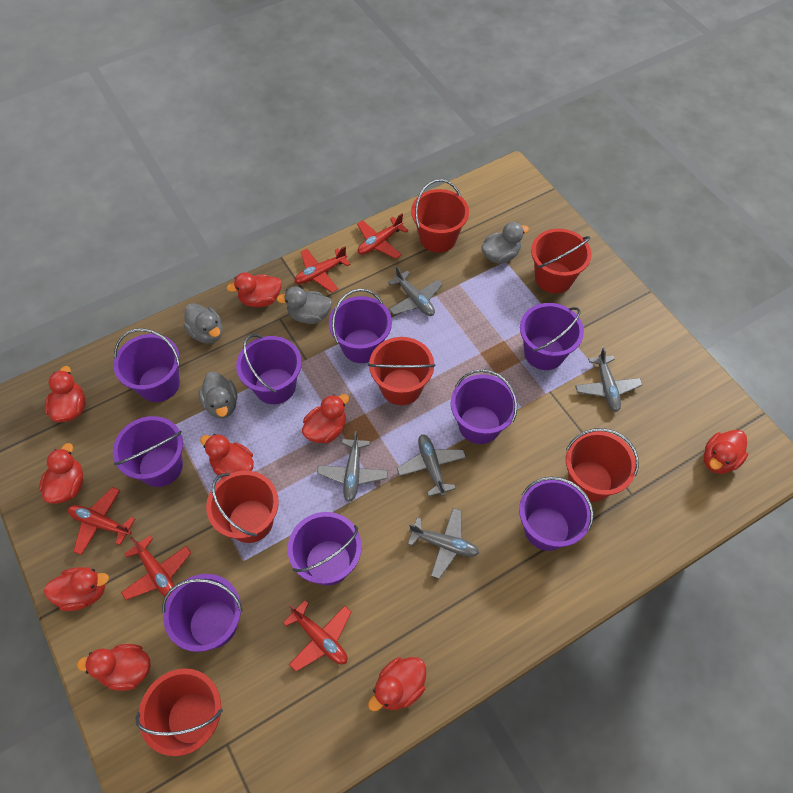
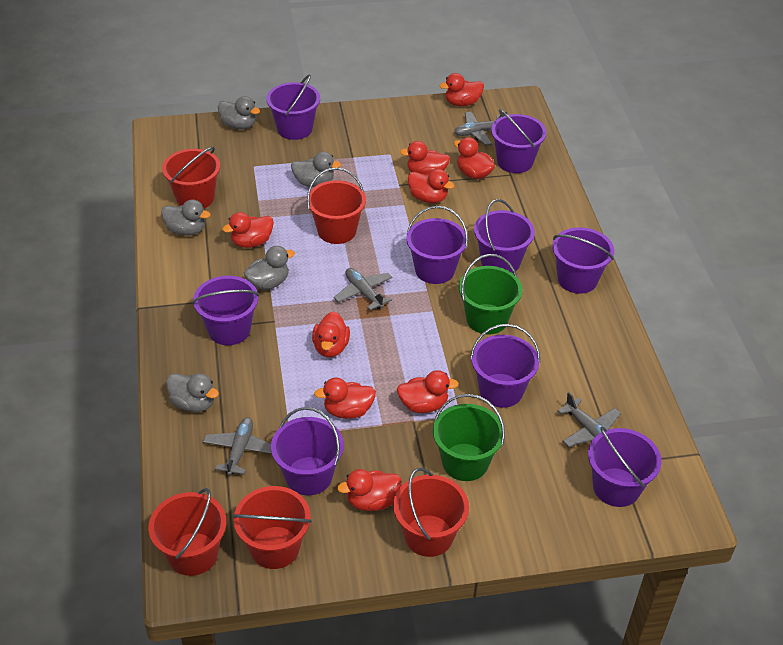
green bucket: none = 0 -> [433,394,505,481] [459,254,523,334] = 2
grey duck: [183,303,222,344] [199,371,237,419] [277,286,332,324] [481,222,529,264] = 4 -> [161,199,210,236] [166,373,219,412] [218,96,260,129] [244,246,295,290] [291,151,341,187] = 5
grey plane: [317,431,388,502] [388,266,443,316] [397,434,466,497] [408,508,479,579] [575,347,642,412] = 5 -> [203,417,272,476] [334,268,393,310] [454,111,507,146] [558,392,621,447] = 4
red bucket: [135,668,223,756] [206,471,279,543] [368,337,435,405] [411,179,469,253] [531,229,592,293] [566,428,639,502] = 6 -> [149,488,226,576] [162,147,220,208] [232,486,312,569] [307,167,366,244] [393,468,469,557] = 5
red plane: [68,487,135,555] [121,536,191,600] [283,600,352,671] [295,247,351,293] [357,214,409,259] = 5 -> none = 0

